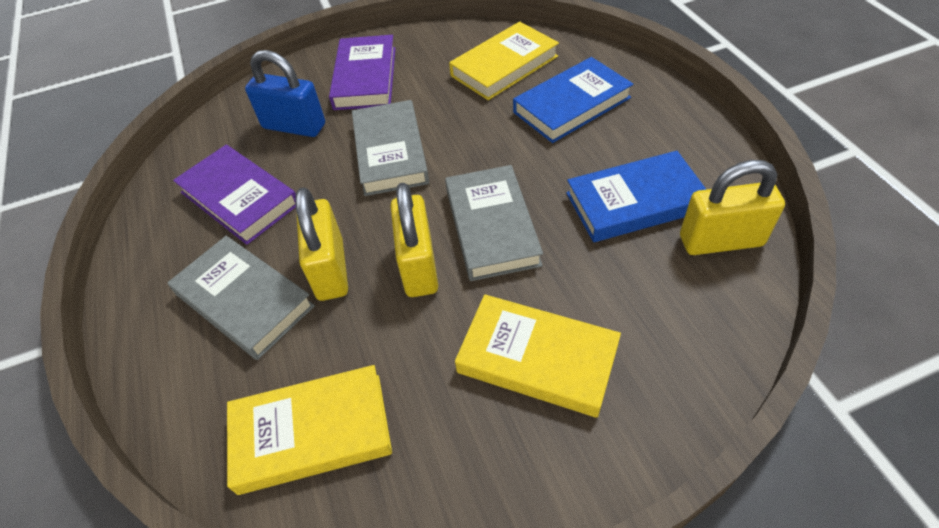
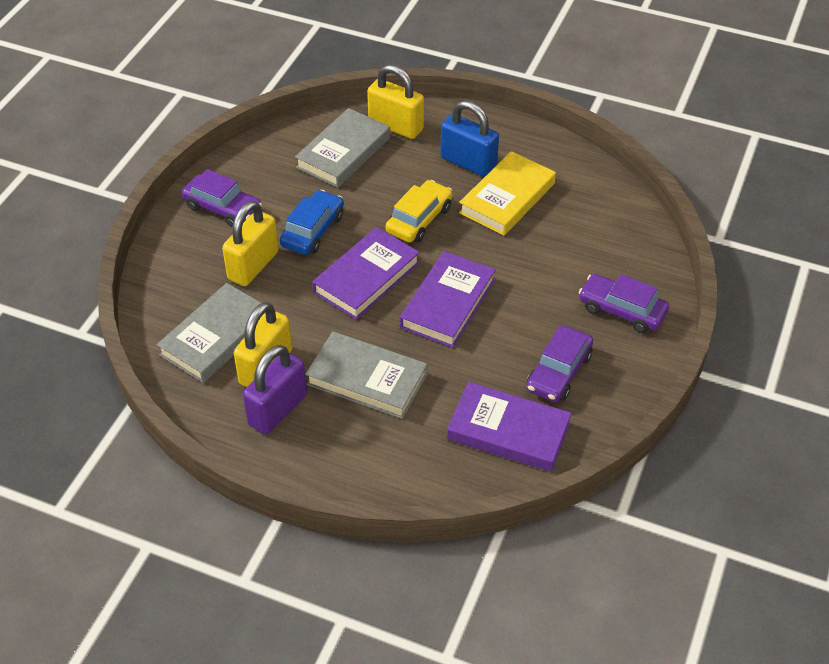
blue book: [513,57,633,143] [566,151,707,242] = 2 -> none = 0
blue car: none = 0 -> [280,190,344,255] = 1
purple book: [173,145,296,245] [329,35,396,110] = 2 -> [312,227,420,320] [400,251,496,348] [447,382,571,472] = 3
purple car: none = 0 -> [182,169,262,227] [527,326,593,402] [579,274,669,333] = 3
purple padlock: none = 0 -> [243,345,307,435] = 1
yellow book: [227,365,392,495] [449,22,559,100] [455,294,621,418] = 3 -> [459,151,556,236] = 1
yellow car: none = 0 -> [385,180,453,243] = 1

